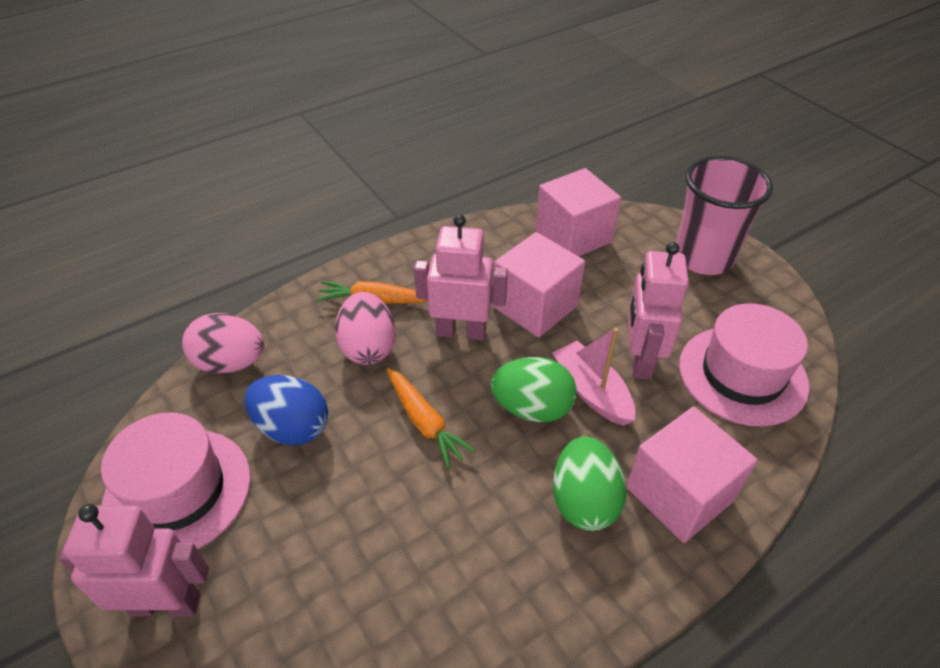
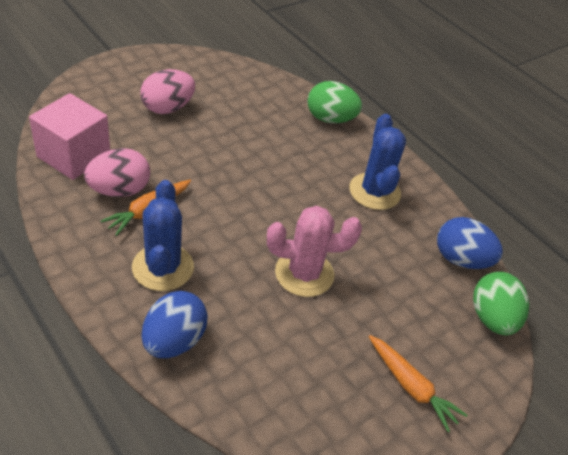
blue cactus: none = 0 -> [132,180,194,291] [349,114,406,210] = 2
blue egg: [244,375,328,445] = 1 -> [142,291,208,358] [437,217,503,269] = 2
pink boat: [553,327,635,426] = 1 -> none = 0
pink cactus: none = 0 -> [267,206,362,297] = 1
pink cube: [493,232,585,338] [536,168,621,256] [626,406,757,543] = 3 -> [29,93,110,180] = 1
pink cup: [676,156,773,275] = 1 -> none = 0
pink hat: [101,412,251,549] [679,303,809,427] = 2 -> none = 0
pink robot: [59,504,209,616] [414,214,508,340] [628,242,689,379] = 3 -> none = 0

